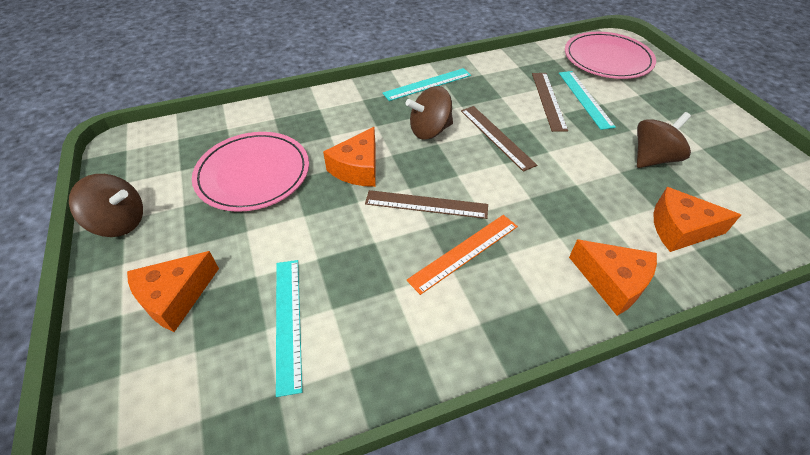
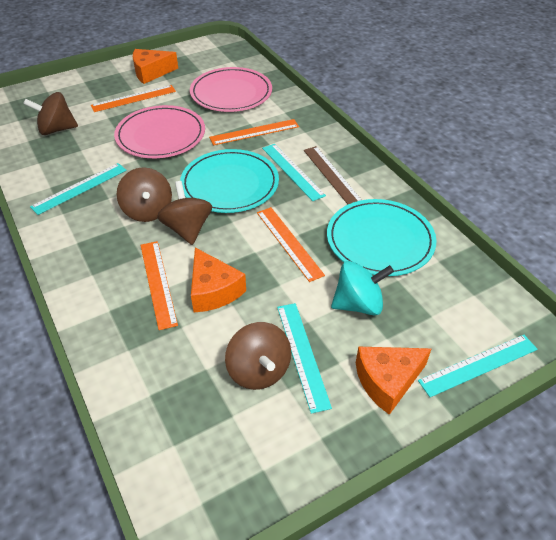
brown ruler: [365,190,488,219] [461,106,537,172] [532,73,568,132] = 3 -> [304,146,362,204] = 1
brown spinning top: [69,174,143,237] [405,86,453,140] [637,112,691,168] = 3 -> [23,92,78,135] [117,167,172,222] [157,181,212,245] [225,322,291,390] = 4
orange cheese: [127,251,219,332] [323,127,376,187] [569,239,657,316] [653,187,741,252] = 4 -> [133,49,178,84] [191,248,246,312] [356,347,432,415] = 3
orange ruler: [407,215,518,295] = 1 -> [91,85,176,112] [141,241,178,330] [209,119,299,145] [257,207,325,282] = 4
turquoise plate: none = 0 -> [180,149,279,213] [327,199,437,276] = 2
turquoise ruler: [276,260,302,397] [382,68,471,101] [559,71,616,130] = 3 -> [30,163,127,215] [262,144,326,201] [277,303,332,414] [418,335,538,397] = 4
turquoise spinning top: none = 0 -> [331,261,394,316] = 1

